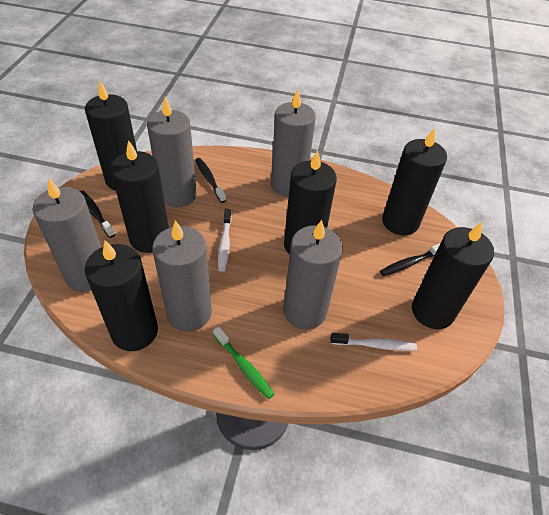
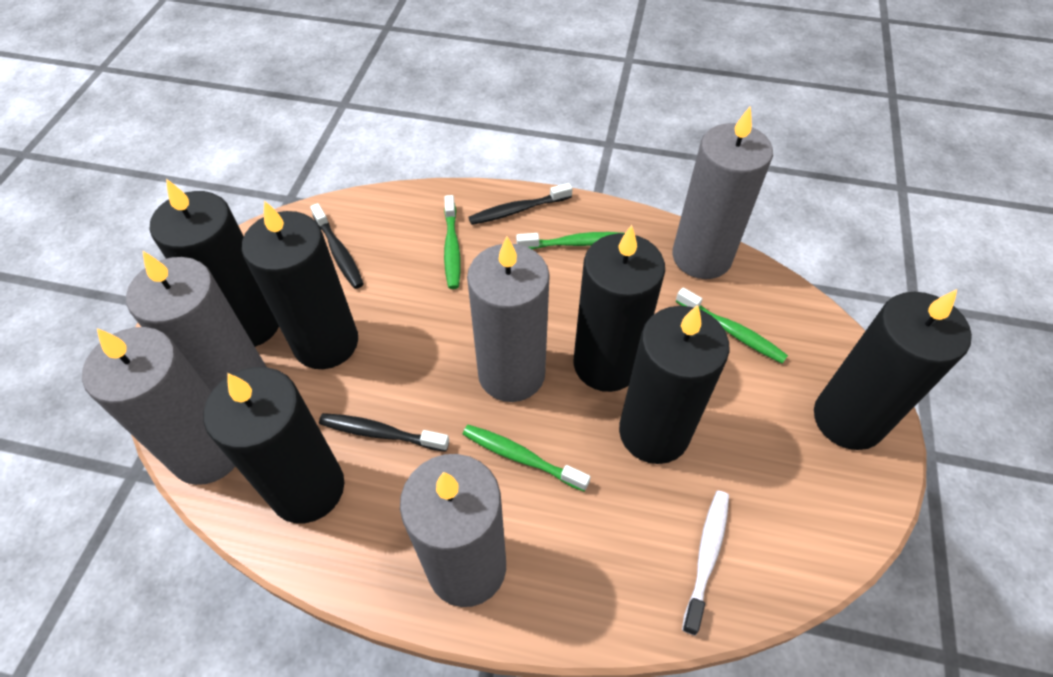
green toothbrush: [213,327,274,399] = 1 -> [444,195,461,289] [462,425,591,492] [516,232,625,249] [676,287,788,364] = 4
white toothbrush: [218,209,232,272] [331,333,417,351] = 2 -> [682,491,729,635] = 1

